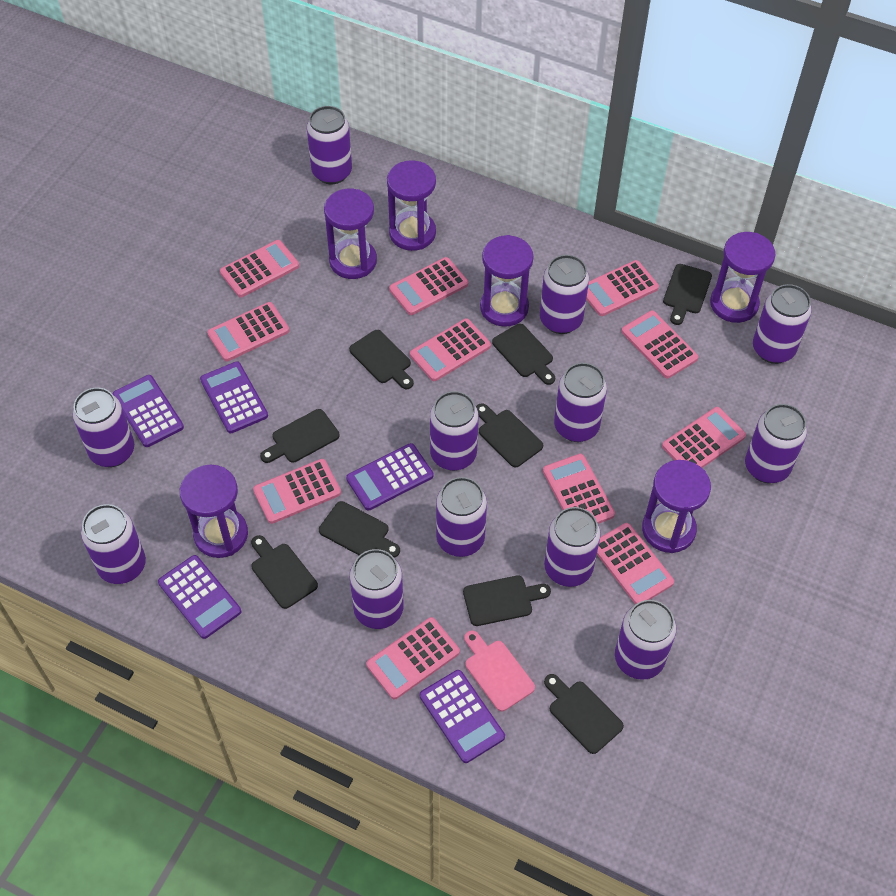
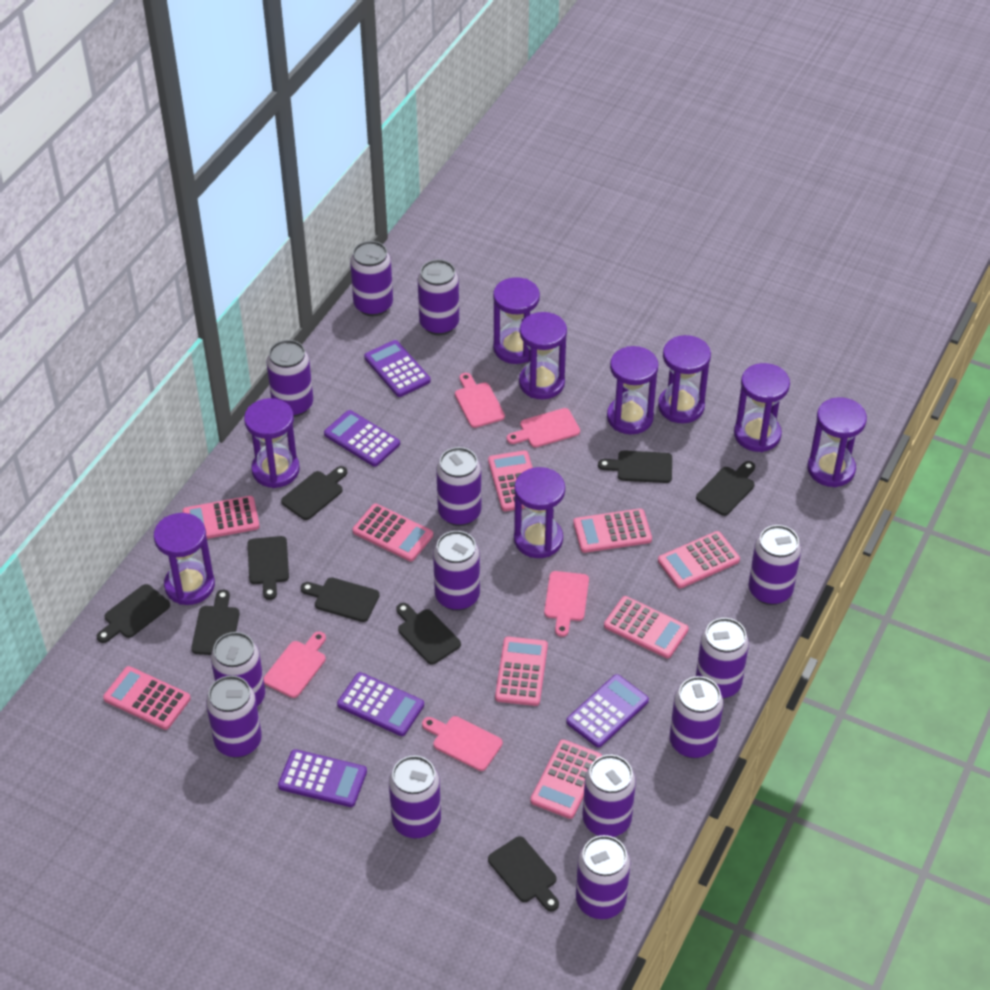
pink calculator: [207,302,289,362] [220,240,299,298] [253,459,341,524] [366,617,460,699] [389,257,468,315] [410,318,491,381] [543,454,615,524] [586,260,659,316] [597,523,674,604] [621,310,698,378] [662,407,746,468] = 11 -> [103,666,191,730] [182,496,260,539] [353,504,433,561] [488,450,533,511] [495,637,548,706] [530,739,602,819] [573,509,652,553] [604,596,689,658] [658,531,740,589] = 9
pink cutting board: [464,630,535,711] = 1 -> [263,631,326,698] [422,716,503,771] [455,373,505,428] [507,408,580,448] [544,571,589,637] = 5
purple can: [73,388,134,467] [81,504,146,584] [307,106,352,184] [350,549,404,629] [430,391,479,471] [436,477,487,557] [540,255,589,334] [544,507,601,587] [554,363,607,442] [615,600,676,680] [745,404,807,483] [753,284,812,364] = 12 -> [206,676,262,758] [211,632,265,706] [267,340,313,417] [350,241,393,316] [389,756,441,838] [418,259,459,335] [433,531,480,611] [436,447,481,526] [576,835,630,919] [582,755,636,837] [669,676,723,758] [696,618,749,699] [749,525,801,605] = 13
purple hourglass: [180,465,248,558] [324,189,377,279] [387,160,436,251] [480,235,534,327] [642,460,711,553] [710,232,775,323] = 6 -> [154,513,215,605] [244,398,300,488] [493,277,540,364] [514,467,565,558] [519,312,567,399] [607,346,658,435] [658,335,711,423] [734,363,790,452] [807,397,867,487] = 9

